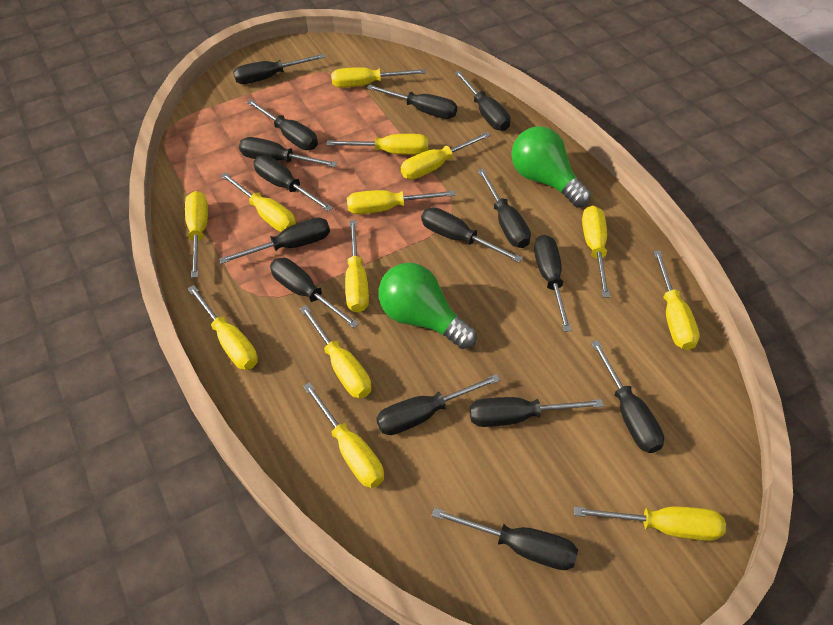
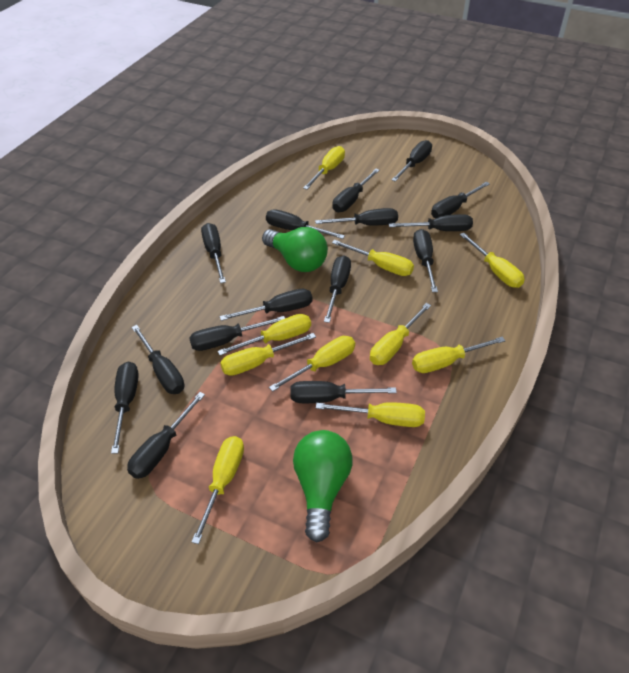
yellow screwdriver: [185,191,208,278] [187,285,258,370] [220,172,296,232] [300,305,372,398] [303,382,384,488] [326,134,428,155] [331,67,426,88] [345,220,369,313] [347,190,456,214] [401,132,491,179] [574,507,726,541] [582,205,610,297] [653,251,700,350] = 13 -> [192,436,244,544] [218,314,311,355] [220,333,316,376] [269,336,355,392] [303,146,345,190] [316,402,425,427] [332,240,414,276] [370,303,431,365] [412,337,505,373] [460,233,525,288] = 10

